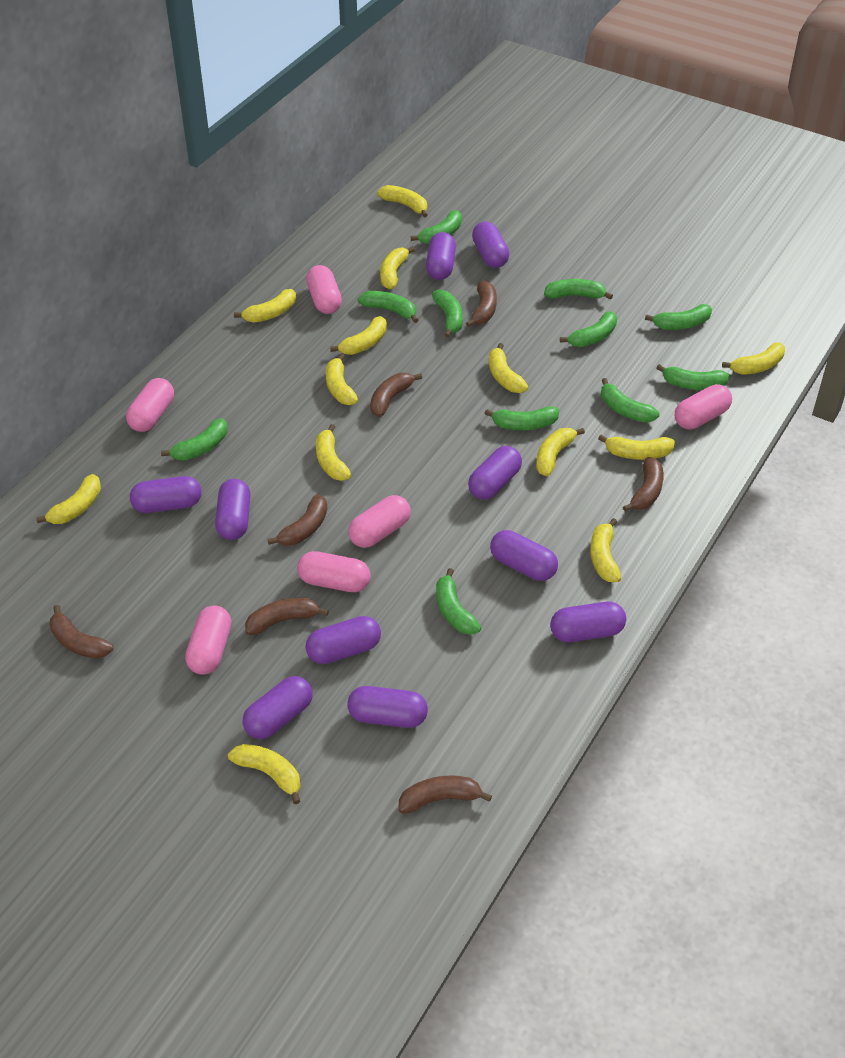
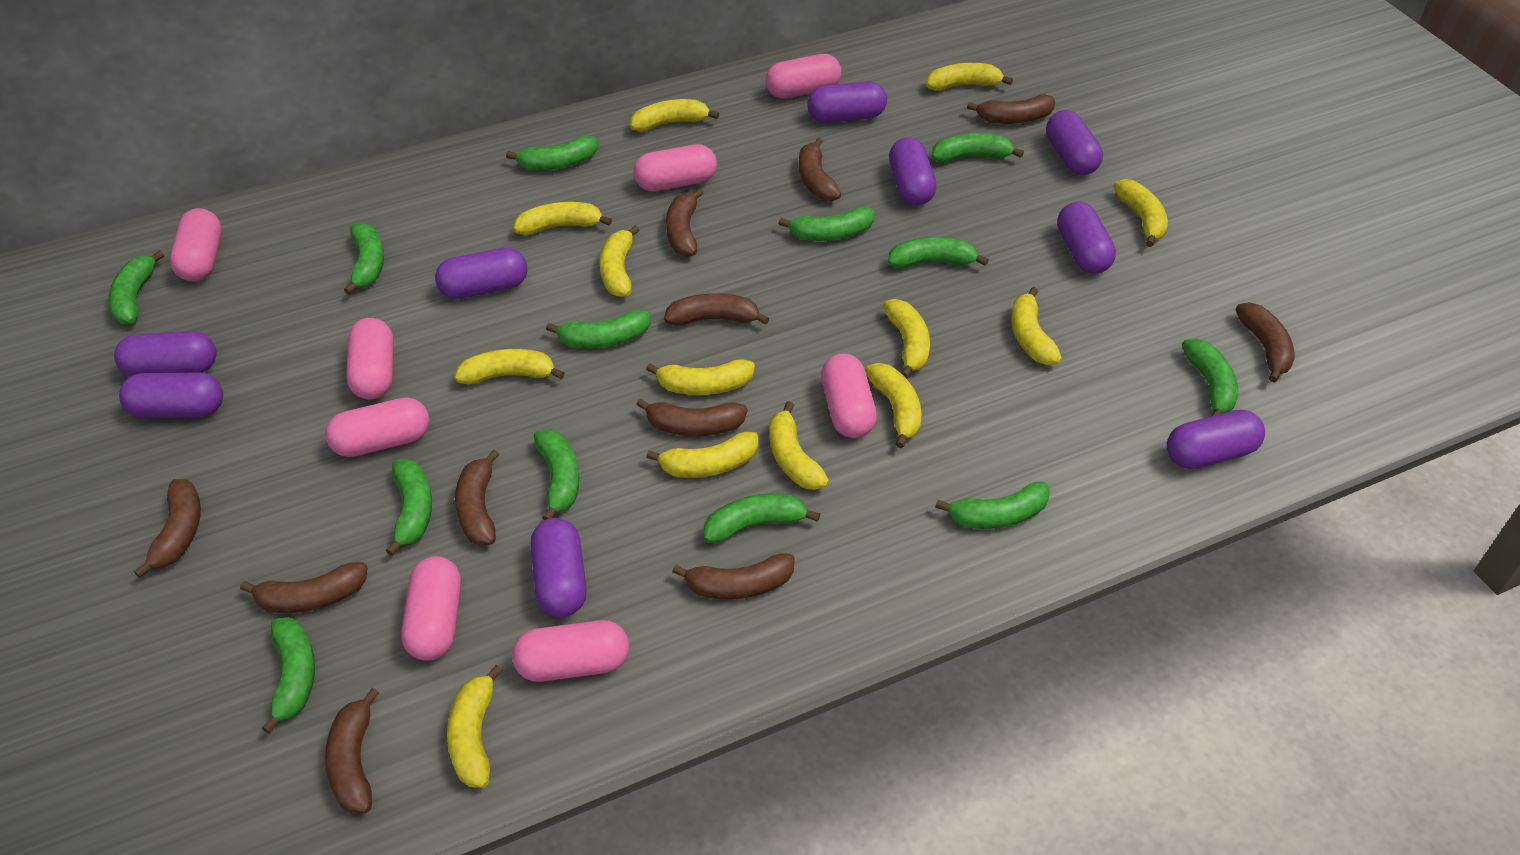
brown banana: [49,605,113,659] [245,598,329,635] [267,494,327,546] [370,373,422,417] [398,775,492,814] [466,281,497,327] [623,457,664,512] = 7 -> [134,479,201,578] [240,562,368,613] [325,688,380,814] [455,449,499,546] [636,398,748,436] [664,293,769,326] [666,188,704,257] [672,553,795,600] [799,137,841,201] [967,94,1055,124] [1236,302,1295,383] = 11
green banana: [161,418,227,460] [358,291,418,323] [411,210,462,244] [432,290,463,338] [436,568,481,635] [485,406,559,430] [544,279,613,300] [560,311,617,347] [601,378,659,423] [645,304,712,330] [656,364,730,390] = 11 -> [108,250,164,325] [262,617,315,733] [344,222,384,295] [386,459,432,556] [506,135,598,170] [534,429,579,520] [546,309,651,348] [704,493,820,543] [779,206,875,241] [888,237,989,268] [932,133,1024,162] [935,482,1050,529] [1182,338,1238,416] = 13
pink capsule: [126,378,174,432] [185,606,231,675] [297,551,371,592] [306,265,342,314] [348,495,411,548] [675,384,732,429] = 6 -> [170,208,222,282] [325,397,429,457] [346,318,393,399] [401,556,461,661] [512,620,629,682] [633,144,717,191] [765,54,841,99] [821,354,877,438] = 8
purple capsule: [130,476,202,513] [215,479,251,540] [243,676,313,739] [306,616,381,664] [347,686,428,728] [426,232,456,280] [468,446,522,500] [472,221,509,268] [490,530,558,581] [550,602,626,642] = 10 -> [114,331,217,377] [119,372,223,418] [435,248,528,299] [530,518,587,617] [807,81,887,123] [889,137,937,205] [1046,110,1103,175] [1057,202,1116,274] [1167,410,1265,469] = 9

